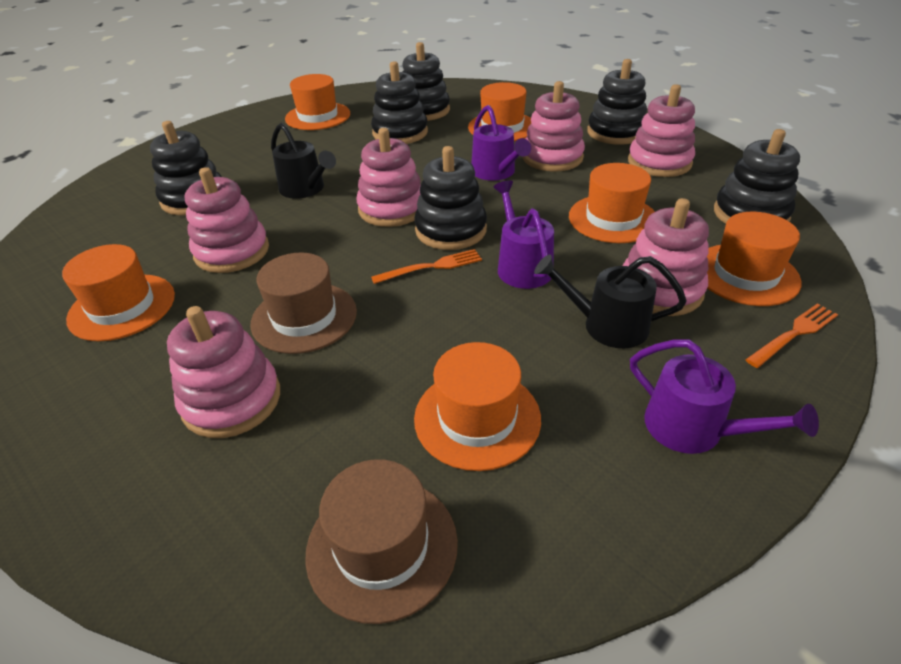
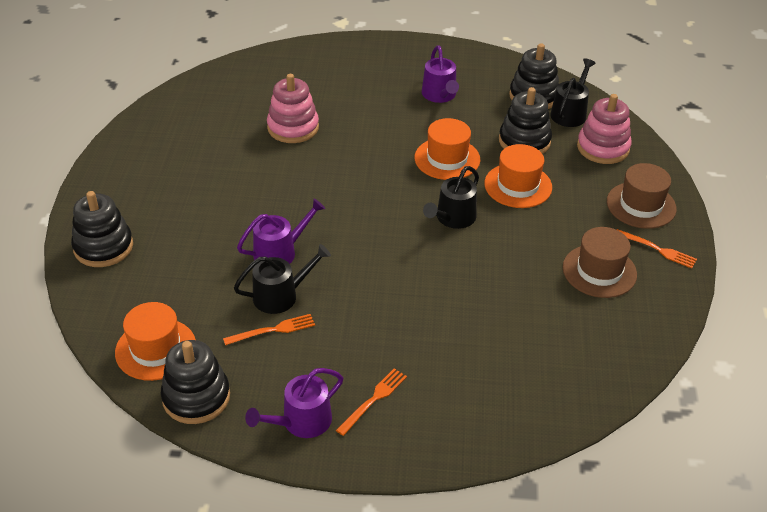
black stacking toy: [150,121,222,216] [371,61,428,144] [402,42,450,121] [414,146,487,250] [587,59,647,145] [714,129,800,224] = 6 -> [71,191,133,267] [161,340,230,424] [499,87,552,154] [509,43,559,109] = 4
black watering can: [271,123,336,199] [534,254,687,348] = 2 -> [234,244,331,314] [423,166,479,229] [550,58,596,127] = 3
orange fork: [371,249,482,284] [745,304,838,368] = 2 -> [223,314,315,345] [336,368,407,436] [616,229,697,269] = 3
orange hat: [62,244,175,341] [285,74,350,130] [414,342,541,471] [468,82,531,141] [569,163,655,243] [707,212,801,306] = 6 -> [115,302,196,381] [415,118,480,180] [484,144,552,208] = 3
pink stacking toy: [167,306,280,438] [185,167,269,273] [357,128,421,227] [522,81,585,171] [623,198,709,316] [628,84,695,177] = 6 -> [267,74,319,143] [577,94,631,164] = 2

